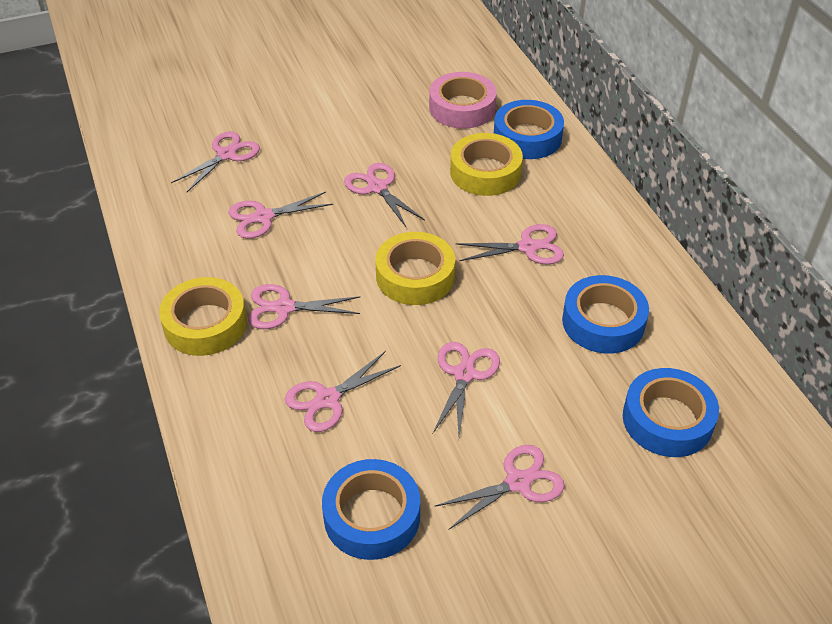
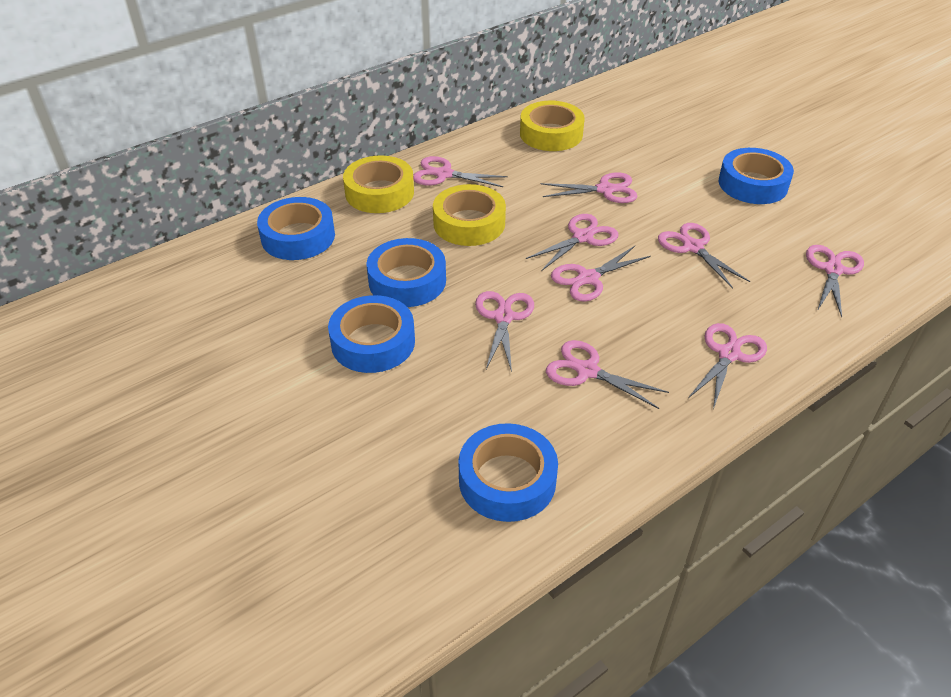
blue tape: [322,459,420,560] [494,100,564,159] [562,275,649,354] [623,368,719,457] = 4 -> [257,197,335,260] [328,295,415,373] [366,238,446,307] [458,423,558,522] [719,148,794,204] = 5
pink scissors: [171,131,260,192] [228,192,333,239] [248,284,361,329] [285,351,401,432] [344,163,425,228] [433,342,500,436] [434,445,565,529] [455,224,564,265] = 8 -> [413,156,508,187] [475,291,534,372] [526,214,618,270] [541,172,637,203] [546,340,669,409] [551,246,651,301] [658,223,750,289] [688,323,767,409] [806,245,864,317] = 9
pink tape: [429,72,497,129] = 1 -> none = 0

